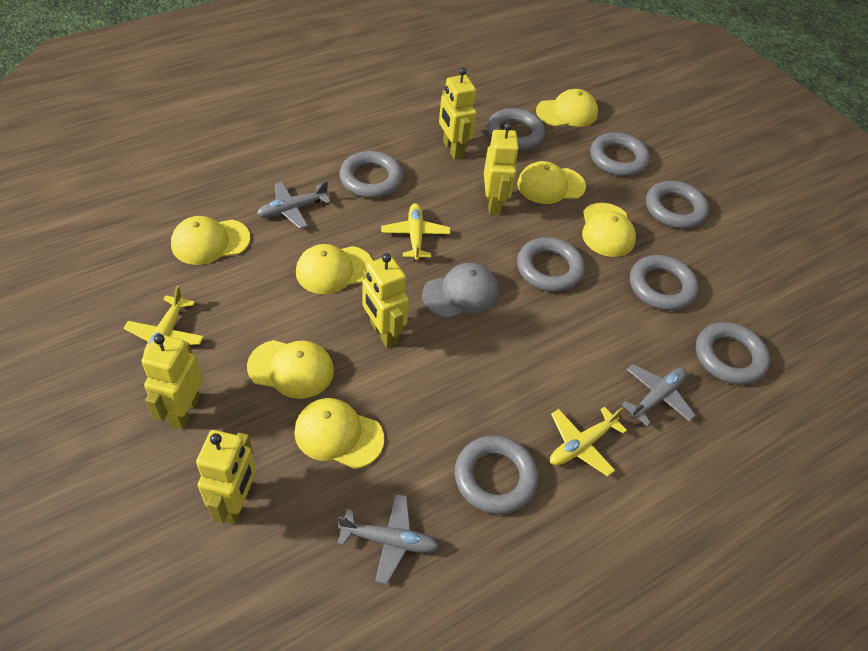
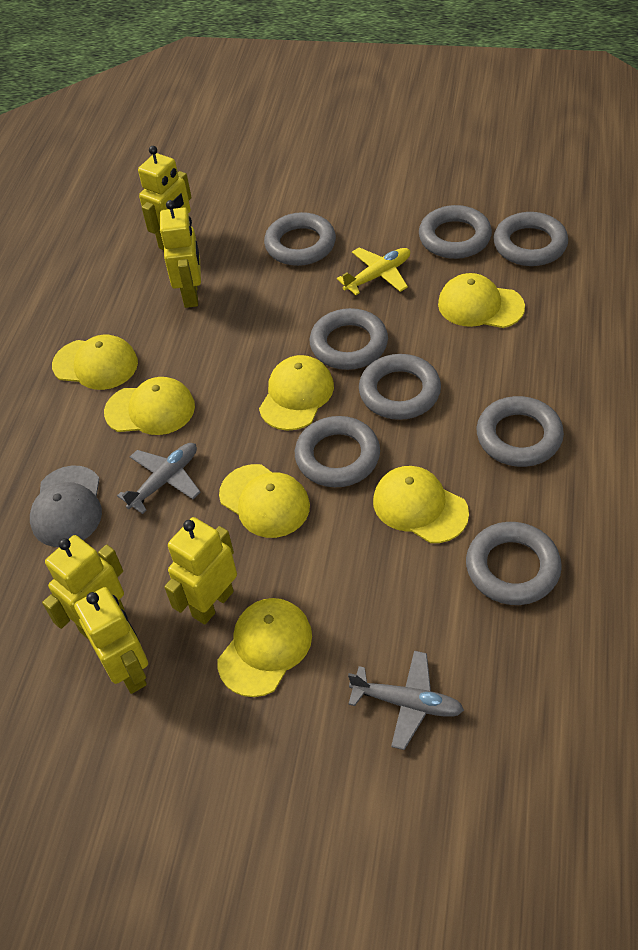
grey plane: [257,181,331,229] [337,494,439,584] [622,364,696,426] = 3 -> [117,443,201,514] [348,651,464,750] = 2
yellow plane: [124,286,204,356] [381,203,451,261] [550,407,627,477] = 3 -> [337,247,410,295] = 1

